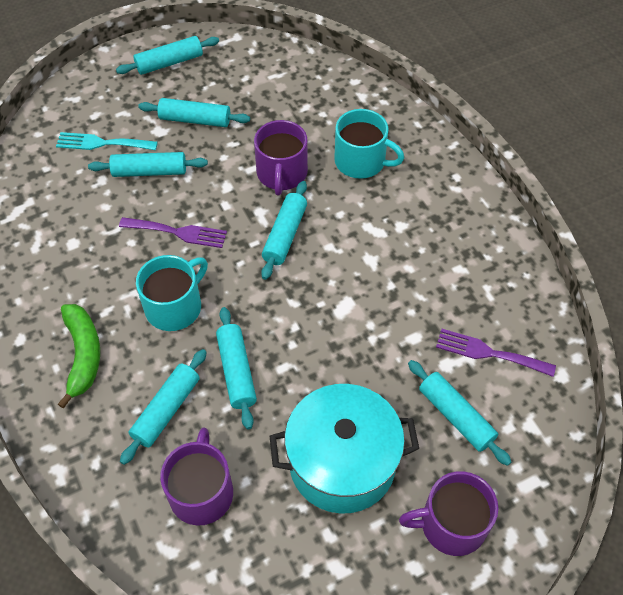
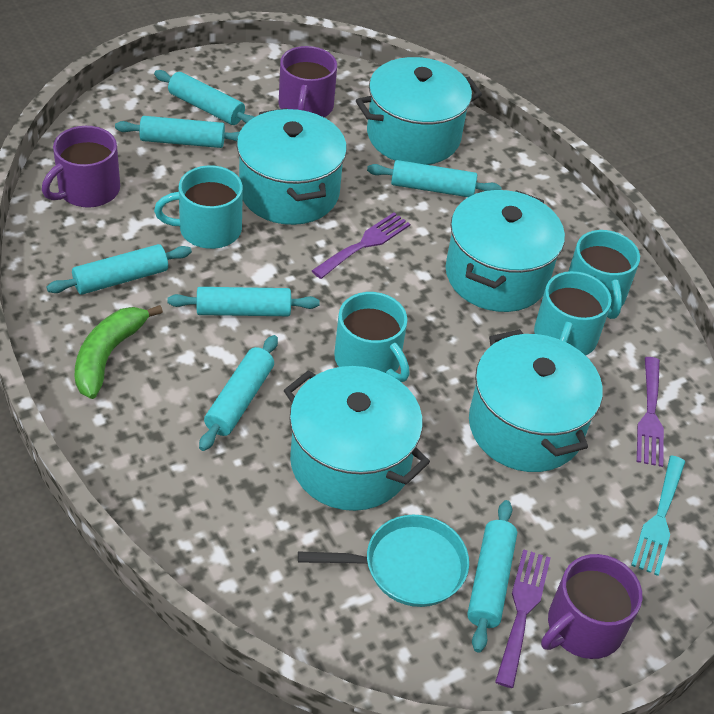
purple fork: [119,217,227,248] [436,329,556,377] = 2 -> [312,212,410,279] [495,549,550,688] [637,357,664,467] = 3
turquoise mug: [136,255,208,331] [334,109,404,179] = 2 -> [154,165,243,249] [334,292,410,382] [534,271,612,356] [568,230,640,319] = 4
turquoise pan: none = 0 -> [298,515,469,607] = 1
turquoise pot: [269,384,419,514] = 1 -> [237,108,347,225] [283,366,430,511] [356,57,482,165] [445,190,565,312] [469,329,603,472] = 5

